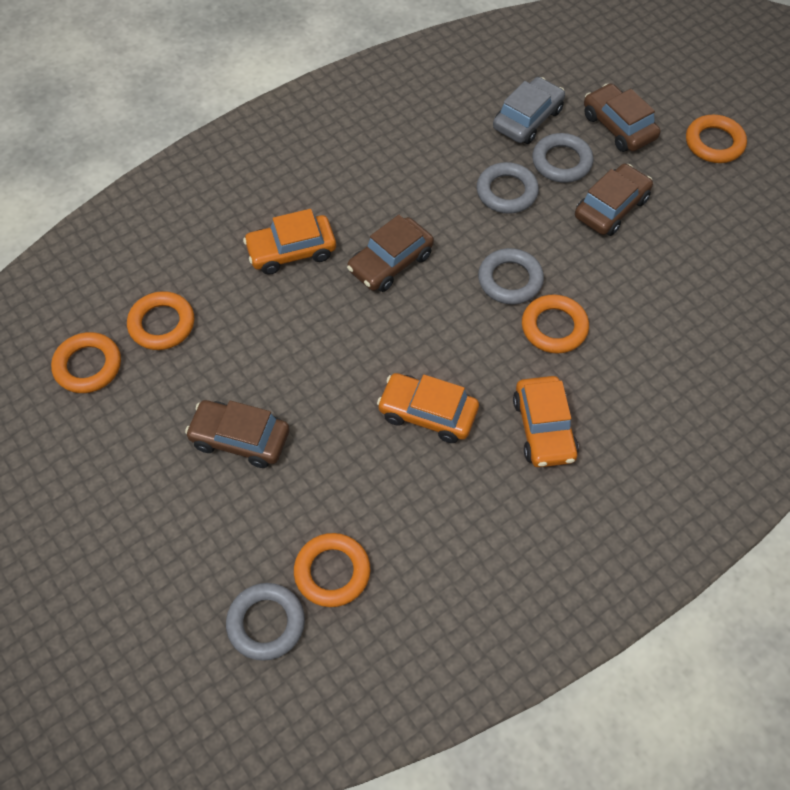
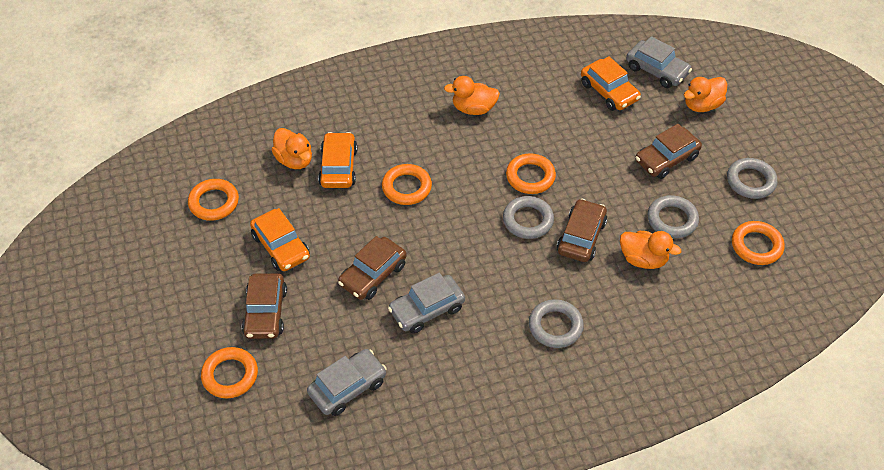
grey car: [493,77,565,144] = 1 -> [307,349,387,416] [388,272,465,334] [626,36,692,88] = 3
orange duck: none = 0 -> [272,128,312,169] [444,76,500,115] [620,231,681,269] [684,77,727,112] = 4

